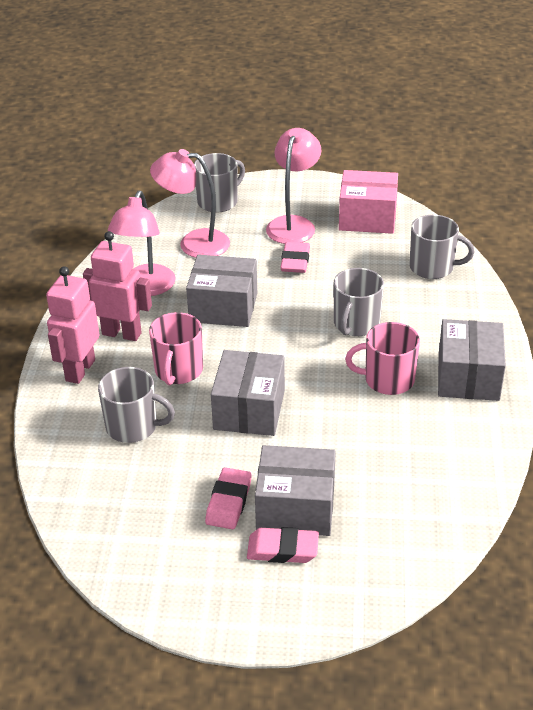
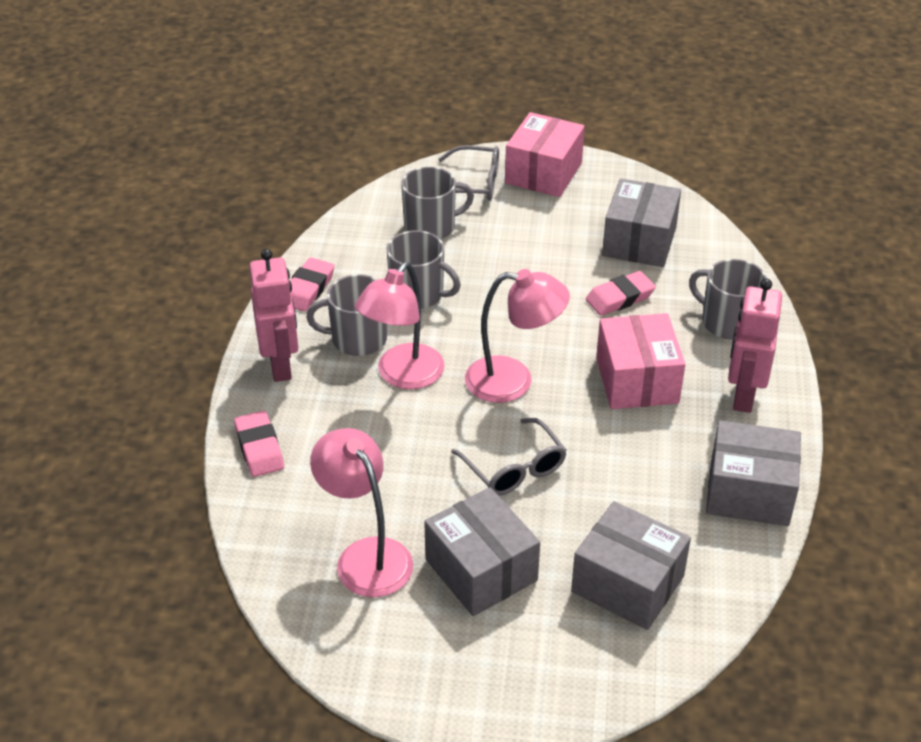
grey glasses: none = 0 -> [438,145,499,201] [451,418,567,496] = 2
pink box: [339,170,398,234] = 1 -> [505,112,585,197] [596,313,685,409] = 2
pink mug: [149,312,203,385] [345,322,420,395] = 2 -> none = 0

